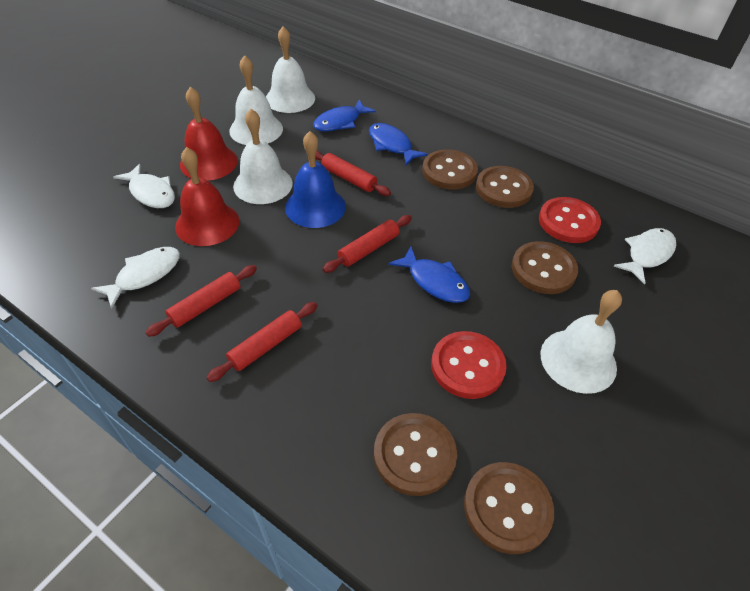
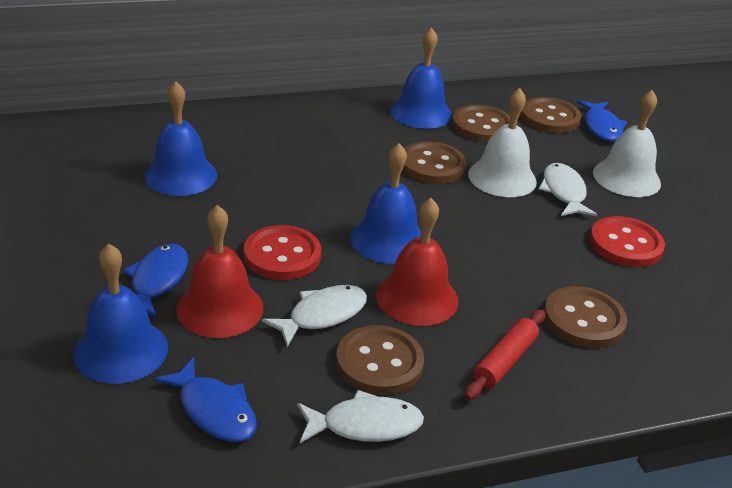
blue bell: [285,131,346,228] = 1 -> [73,244,168,384] [144,81,217,196] [350,143,422,264] [390,28,452,129] = 4
red rolling pin: [145,265,257,337] [206,302,317,382] [315,151,391,196] [323,215,412,273] = 4 -> [465,309,545,400] = 1
white bell: [229,55,283,145] [233,109,293,204] [266,26,315,113] [541,290,622,394] = 4 -> [468,88,537,197] [593,90,661,197] = 2

